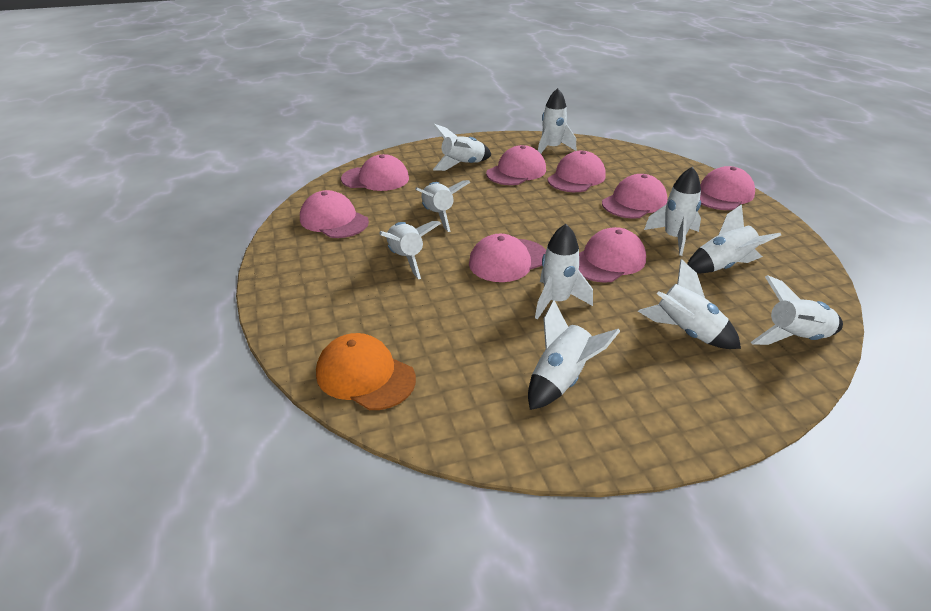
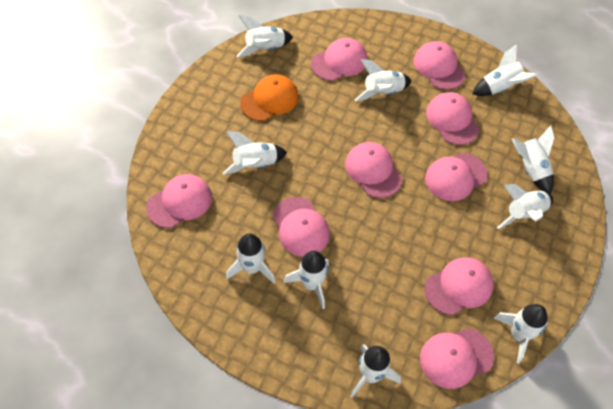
pink cap: [300,190,369,238] [341,154,409,191] [469,234,546,282] [486,145,546,185] [547,151,606,192] [579,227,646,283] [602,174,668,219] [700,166,755,210] = 8 -> [146,174,212,228] [272,197,330,257] [311,38,368,81] [345,142,402,198] [414,41,465,90] [420,328,494,389] [424,257,494,315] [425,153,487,201] [426,92,479,145] = 9

